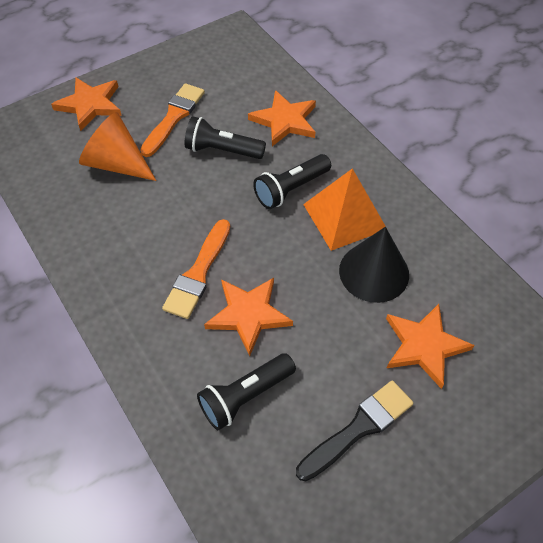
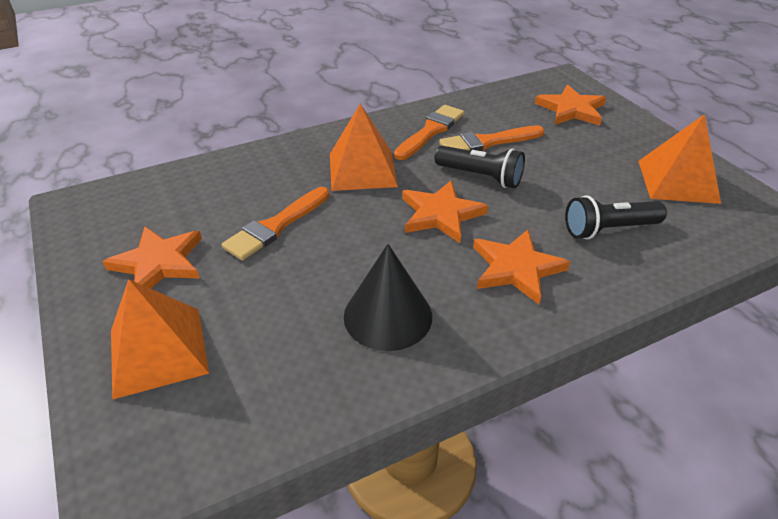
black brush: [296,380,414,482] = 1 -> none = 0
black flashlight: [185,116,266,159] [197,353,296,430] [253,154,331,209] = 3 -> [435,146,525,188] [565,195,667,239] = 2
orange brush: [140,83,205,157] [162,219,230,319] = 2 -> [222,187,330,261] [394,105,464,160] [439,125,545,151] = 3
orange cone: [79,112,156,181] = 1 -> none = 0
orange pyramid: [303,168,388,251] = 1 -> [111,279,209,400] [330,104,398,191] [638,114,721,204] = 3

